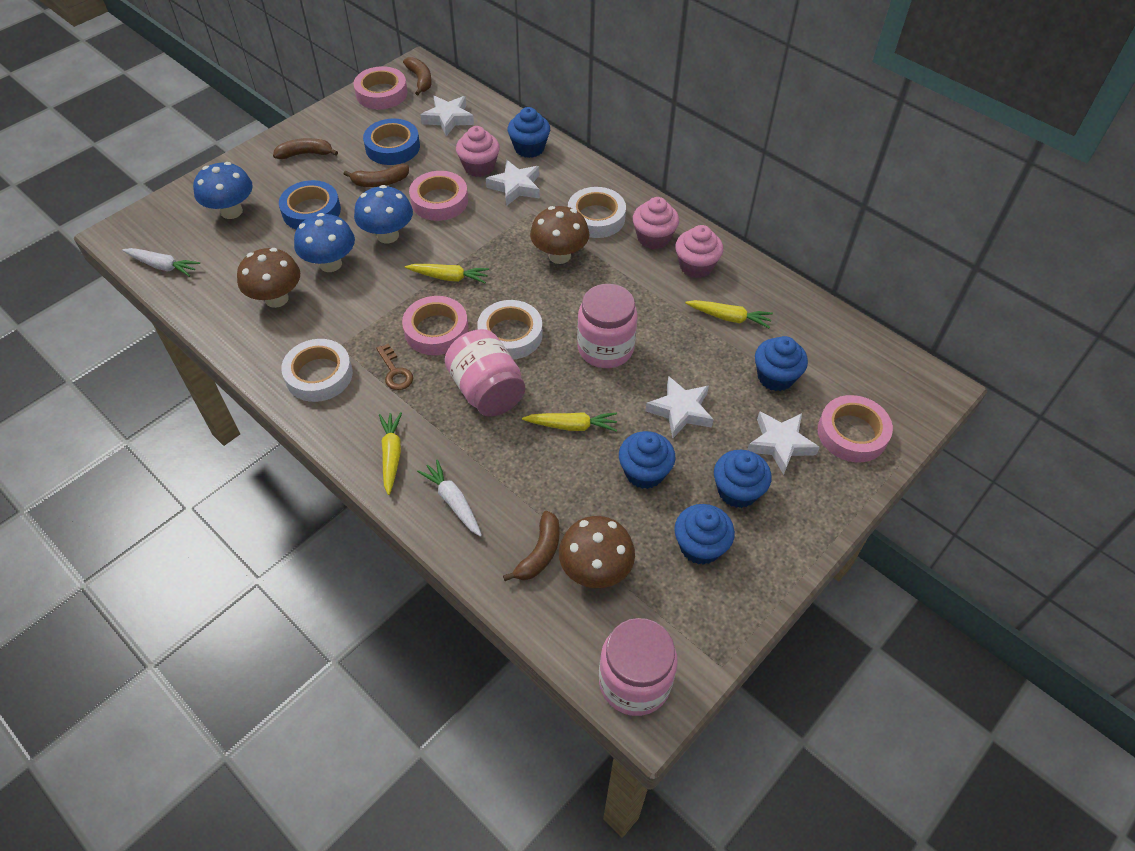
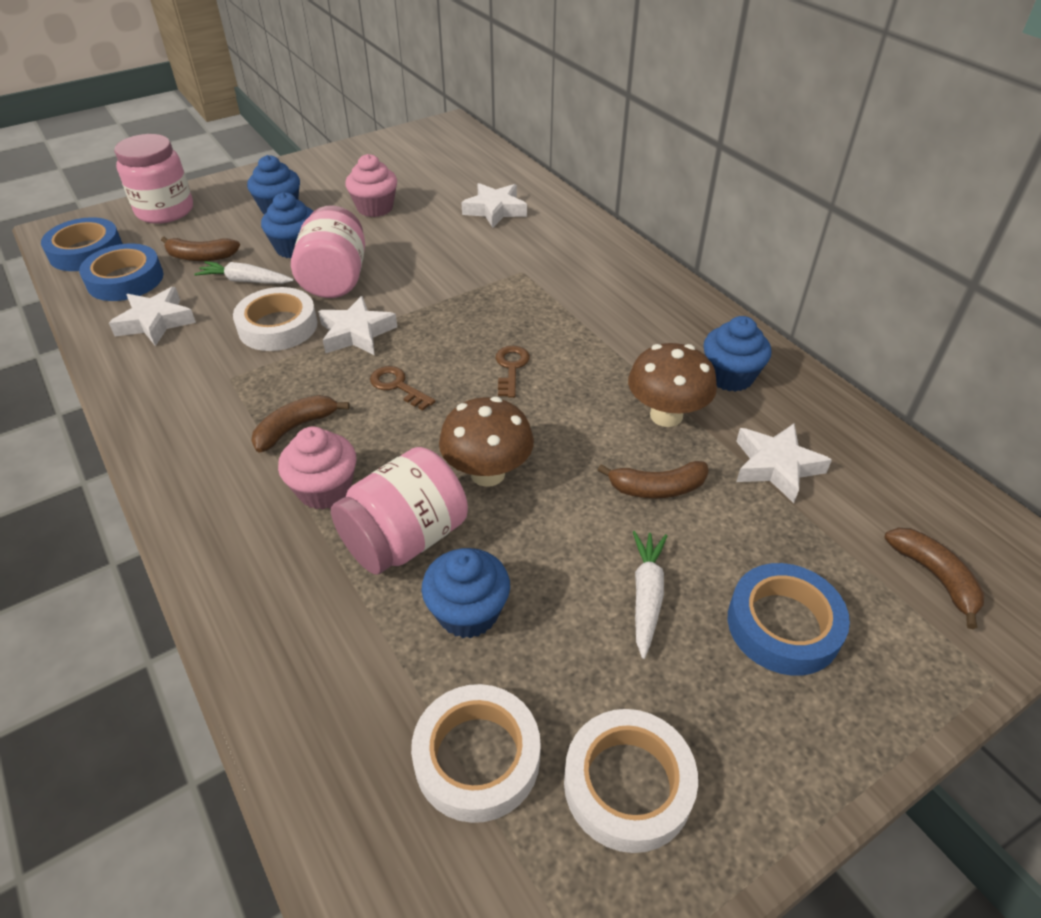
blue cupcake: [508,107,550,158] [619,431,675,489] [674,504,735,565] [714,450,771,508] [755,336,808,391] = 5 -> [247,155,300,215] [261,192,313,258] [422,548,510,638] [703,316,771,392] = 4
blue mushroom: [193,162,253,219] [294,213,355,272] [354,185,413,243] = 3 -> none = 0
blue tape: [279,180,341,229] [363,119,420,165] = 2 -> [41,217,123,271] [79,244,163,301] [728,563,850,676] = 3
brown key: [376,343,413,390] = 1 -> [370,366,436,410] [496,346,530,398] = 2
brown mushroom: [237,248,300,308] [530,206,589,264] [559,516,635,588] = 3 -> [439,397,534,487] [628,343,717,427] = 2
pink cupcake: [456,126,500,177] [633,197,679,249] [675,225,723,278] = 3 -> [278,427,356,510] [345,154,397,217] = 2
pink tape: [353,66,408,109] [402,296,468,355] [409,171,468,221] [818,395,893,462] = 4 -> none = 0
yellow carrot: [379,412,402,495] [405,264,489,283] [522,412,617,432] [685,300,773,328] = 4 -> none = 0

